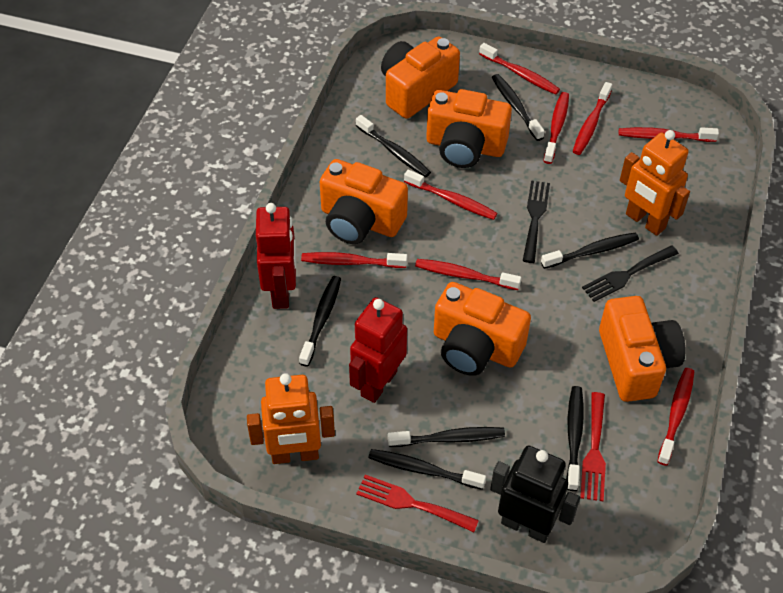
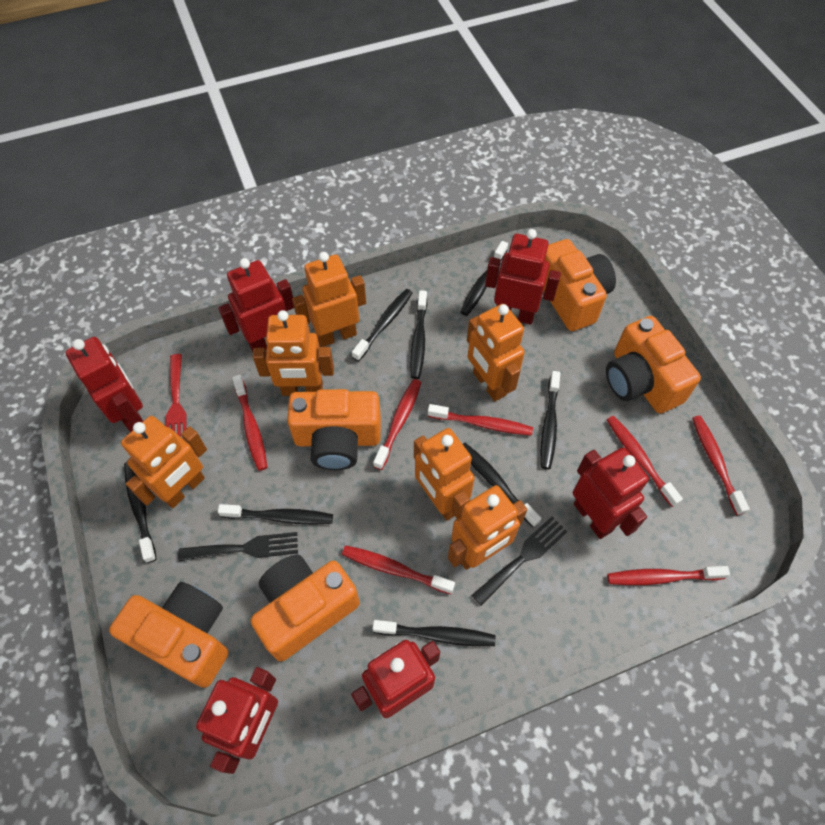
black robot: [490,446,580,543] = 1 -> none = 0
black toothbrush: [299,276,341,366] [356,115,431,177] [368,449,486,490] [388,427,505,447] [492,74,545,141] [541,232,639,269] [566,386,584,491] = 7 -> [124,462,156,563] [218,504,333,525] [352,289,413,361] [372,620,496,646] [410,290,427,379] [460,241,508,316] [463,443,541,527] [541,371,560,469] = 8
orange robot: [247,373,335,464] [620,130,690,236] = 2 -> [121,416,207,508] [253,310,334,396] [292,252,366,347] [414,428,475,521] [448,485,527,570] [467,304,525,401] = 6
red fork: [356,474,479,532] [580,392,606,501] = 2 -> [166,354,187,440] = 1
red robot: [256,203,296,309] [349,297,407,403] = 2 -> [66,337,143,432] [196,667,278,774] [218,258,294,352] [351,640,440,718] [485,229,561,325] [573,447,649,539] = 6
red toothbrush: [301,252,407,268] [404,170,498,220] [415,259,521,290] [479,43,560,95] [543,92,569,164] [573,82,612,155] [619,127,719,142] [657,368,695,466] = 8 -> [232,375,267,471] [342,546,455,594] [373,379,421,470] [428,404,533,436] [607,416,683,507] [607,566,730,585] [692,416,750,515] = 7

